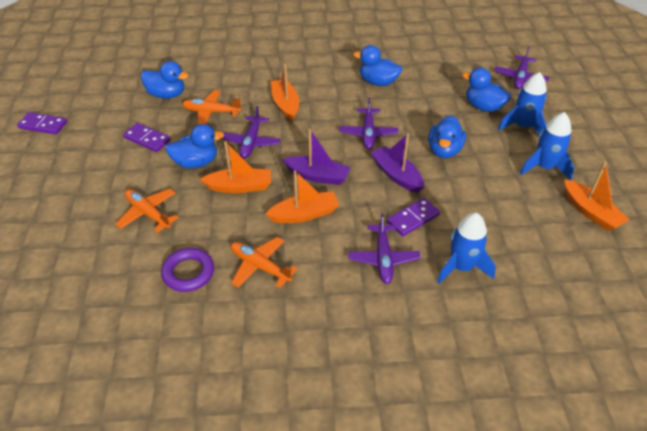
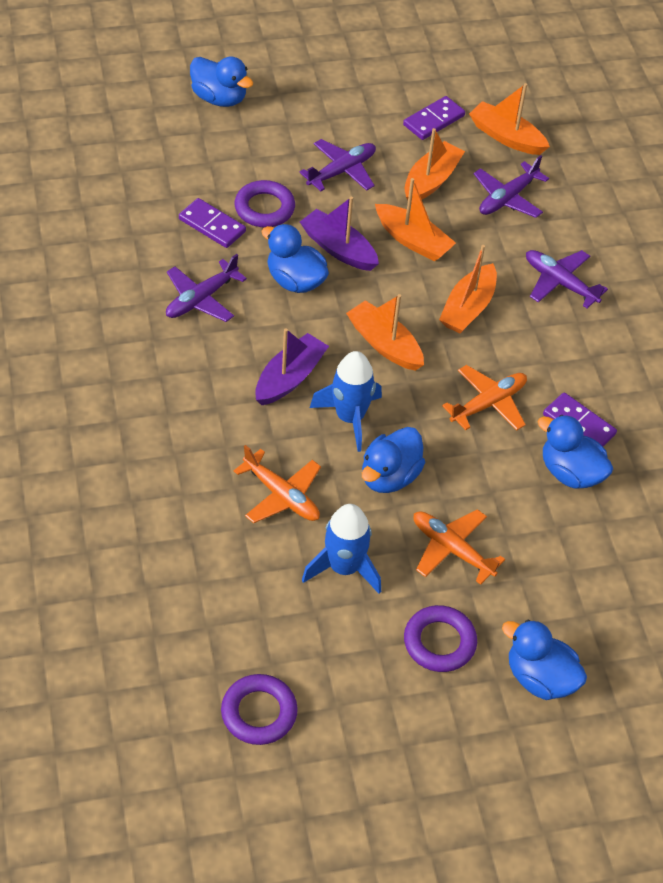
blue rocket: [437,213,496,284] [498,72,547,135] [520,112,574,180] = 3 -> [302,504,381,594] [310,351,382,452] = 2
orange boat: [200,141,271,193] [265,170,339,223] [271,64,299,121] [564,161,629,231] = 4 -> [346,294,424,371] [375,178,456,261] [405,128,465,203] [439,245,497,333] [469,83,550,155] = 5
purple ring: [161,248,214,292] = 1 -> [221,674,298,745] [234,180,295,227] [404,605,477,672] = 3

